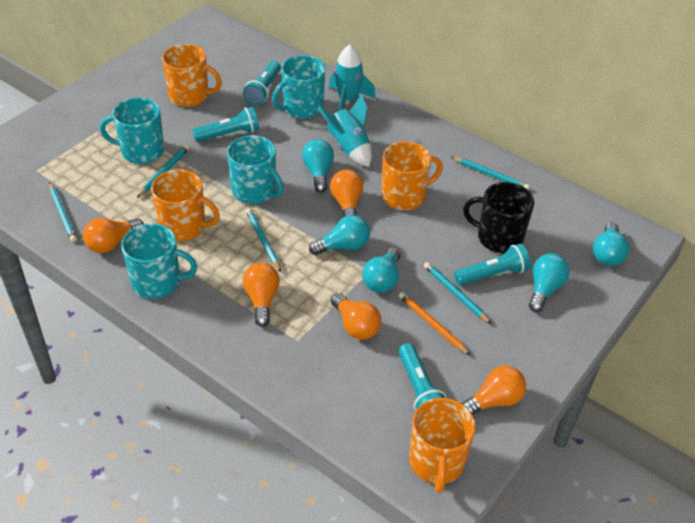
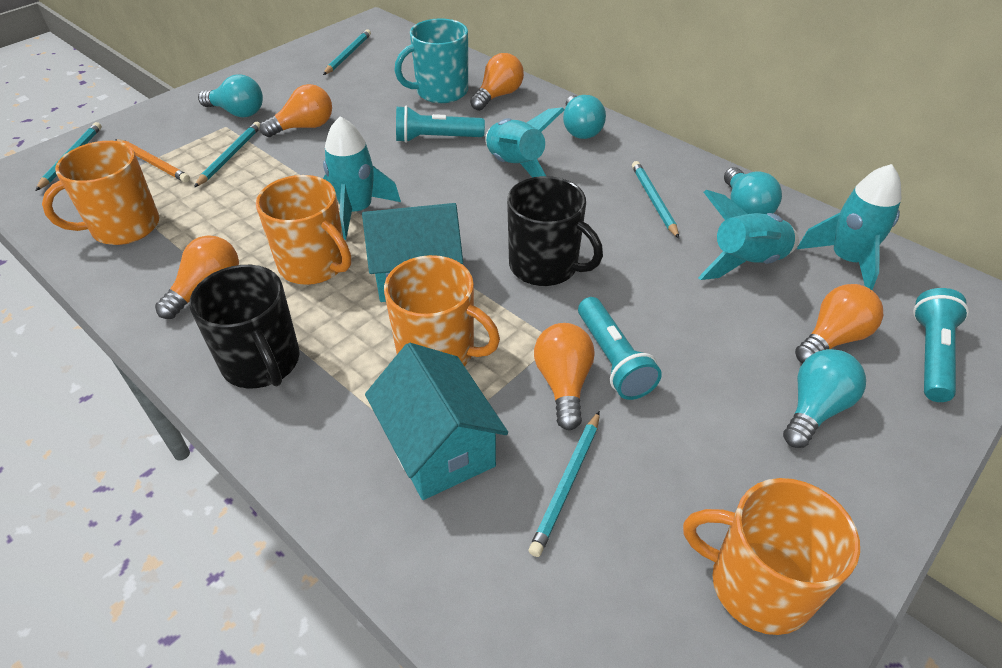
black mug: [463,182,535,253] = 1 -> [189,265,300,388] [507,176,603,286] = 2
turquoise flashlight: [192,107,259,142] [243,61,281,105] [398,343,446,411] [454,244,530,286] = 4 -> [396,106,485,143] [578,297,662,400] [913,288,969,402] = 3
turquoise house: none = 0 -> [362,203,463,302] [365,343,508,500] = 2
turquoise light bulb: [302,139,334,193] [309,215,370,255] [362,247,401,293] [529,253,569,312] [593,222,629,266] = 5 -> [198,74,263,117] [563,95,606,139] [724,167,782,214] [783,349,866,448] = 4
turquoise mug: [100,97,164,164] [121,223,197,299] [227,135,283,204] [272,55,325,119] = 4 -> [394,18,468,103] = 1
turquoise rocket: [318,94,372,167] [329,45,375,111] = 2 -> [323,117,401,240] [485,107,564,178] [698,190,799,280] [797,164,901,290] = 4

